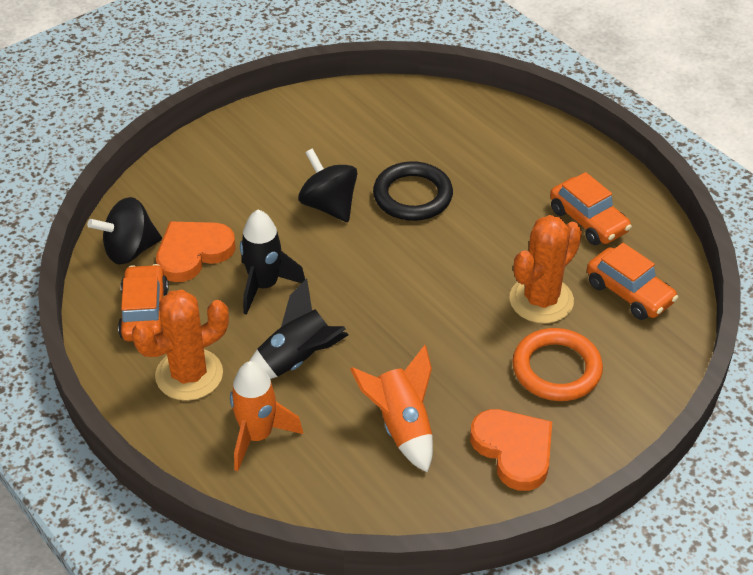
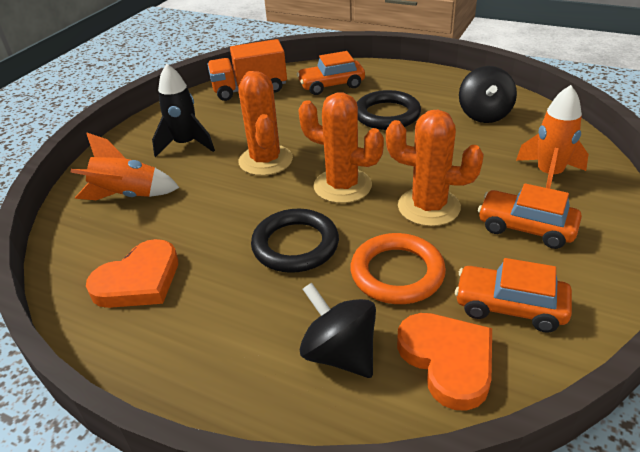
black ring: [373,161,453,221] = 1 -> [251,209,339,273] [357,90,421,130] = 2
black rocket: [240,210,305,315] [250,279,348,379] = 2 -> [152,64,215,157] = 1
orange cactus: [132,290,229,401] [509,215,582,324] = 2 -> [238,71,293,176] [298,92,384,203] [386,110,484,226] = 3
orange truck: none = 0 -> [207,39,287,101] = 1

